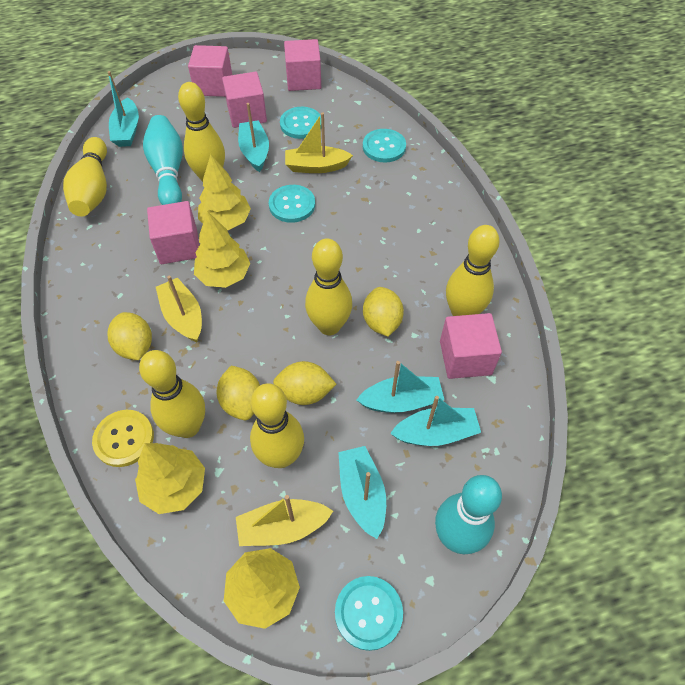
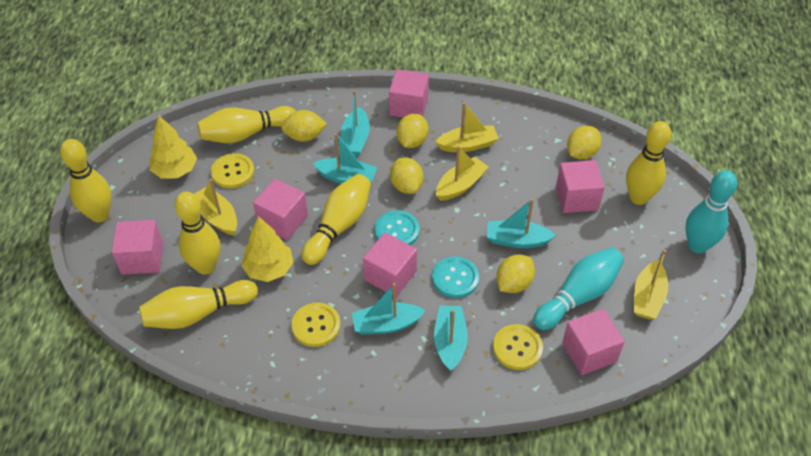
pink cube: [147,201,199,264] [188,45,232,97] [222,72,267,128] [284,39,321,91] [440,313,502,379] = 5 -> [112,220,163,275] [253,179,308,240] [363,232,417,297] [389,69,429,118] [556,160,605,213] [562,309,625,375] = 6
turquoise button: [269,185,315,223] [280,107,321,139] [335,576,403,651] [363,129,406,163] = 4 -> [375,210,420,245] [432,256,479,298] = 2
yellow boat: [156,276,202,342] [236,495,333,546] [285,113,353,173] = 3 -> [194,179,237,235] [435,102,499,152] [436,146,489,201] [634,250,668,320] = 4
yellow button: [92,410,154,467] = 1 -> [211,153,254,189] [292,303,341,347] [493,324,543,370] = 3
yellow lemon: [107,312,152,360] [217,366,260,420] [273,361,336,405] [363,287,404,337] = 4 -> [281,110,327,142] [390,157,423,194] [397,113,428,148] [497,255,535,293] [567,126,602,160] = 5
yellow tree: [135,443,205,514] [194,211,250,288] [198,154,251,230] [224,548,300,629] = 4 -> [150,115,197,178] [241,216,294,282] = 2

